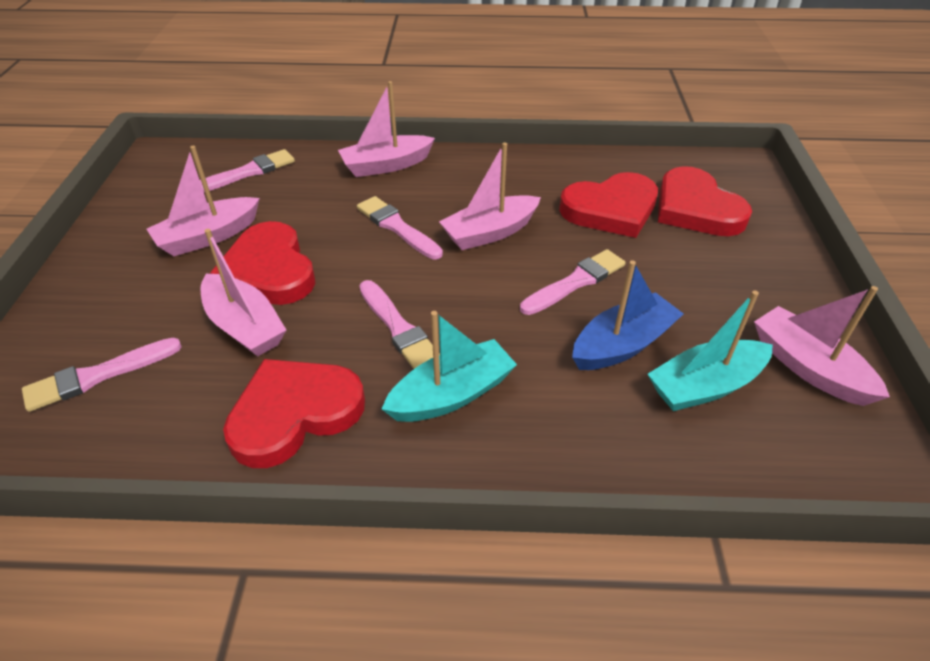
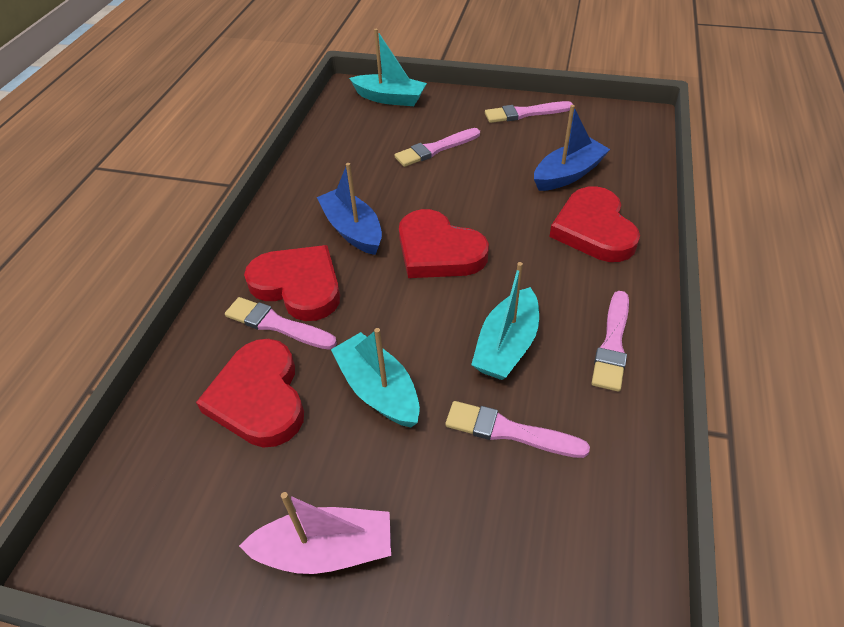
blue boat: [572,260,684,370] = 1 -> [317,163,382,255] [534,105,610,191] = 2
pink boat: [146,146,260,256] [200,229,286,357] [338,81,435,177] [439,142,541,250] [754,286,890,406] = 5 -> [239,492,391,574] = 1
turquoise boat: [382,311,517,422] [648,290,773,411] = 2 -> [331,328,420,428] [349,29,427,106] [471,262,539,380] = 3

